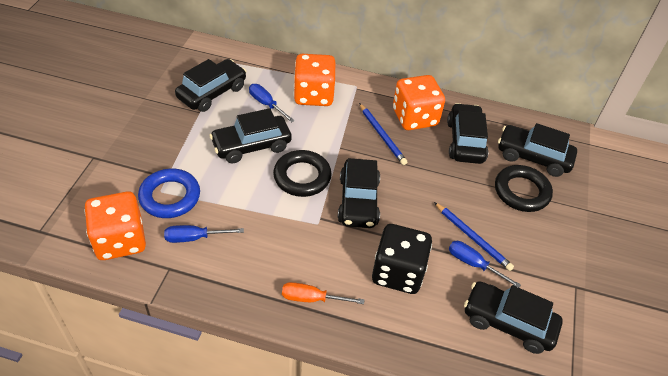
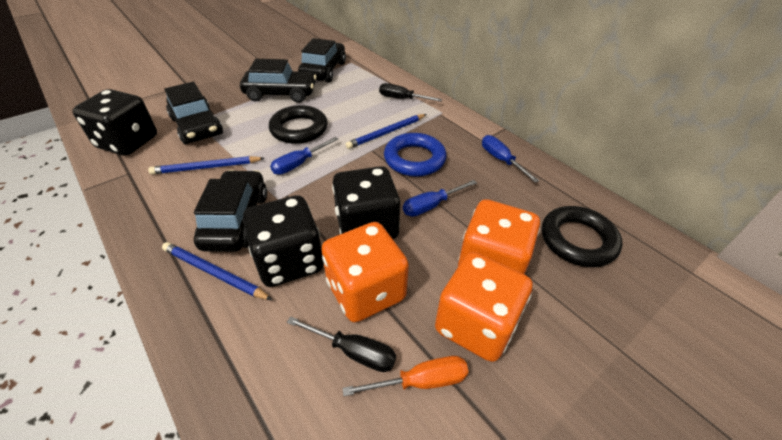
black car: [175,59,246,112] [210,108,292,163] [338,158,380,228] [447,103,488,164] [464,281,563,354] [498,123,577,177] = 6 -> [164,82,223,144] [194,170,267,252] [240,59,317,103] [298,38,346,82] = 4
black dice: [372,224,432,294] = 1 -> [73,89,157,156] [243,195,324,287] [332,166,400,239] = 3
black screwdriver: none = 0 -> [287,316,396,372] [379,83,442,102] = 2
blue pencil: [359,103,407,165] [434,202,514,271] = 2 -> [148,156,265,174] [162,242,272,300] [345,114,427,149] = 3

